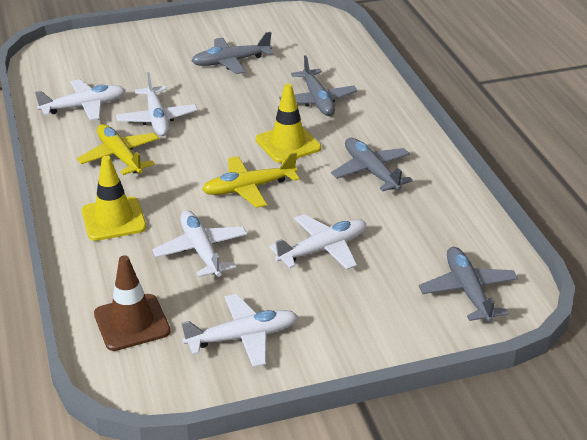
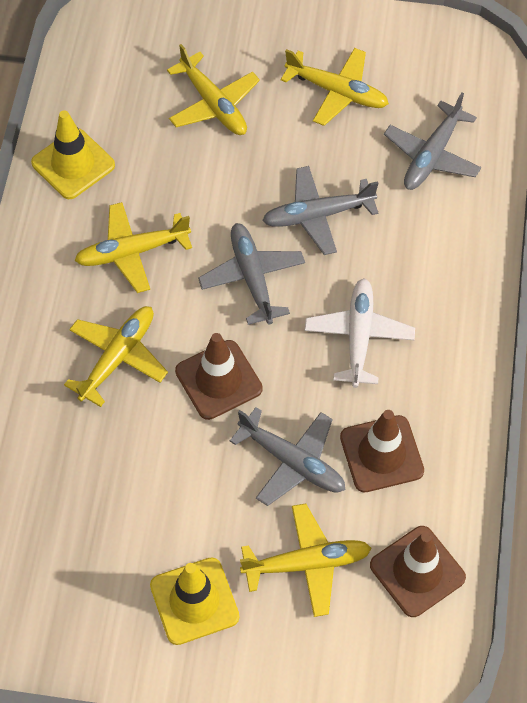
brown traffic cone: [94,255,170,351] = 1 -> [175,333,263,420] [340,410,424,492] [370,526,466,617] = 3
white plane: [35,79,125,121] [116,72,198,136] [152,210,247,277] [181,294,298,367] [270,214,366,270] = 5 -> [305,279,415,388] = 1
yellow plane: [77,124,159,175] [202,152,300,208] = 2 -> [64,306,168,407] [74,202,192,293] [167,44,260,135] [240,504,371,617] [281,48,389,126] = 5

